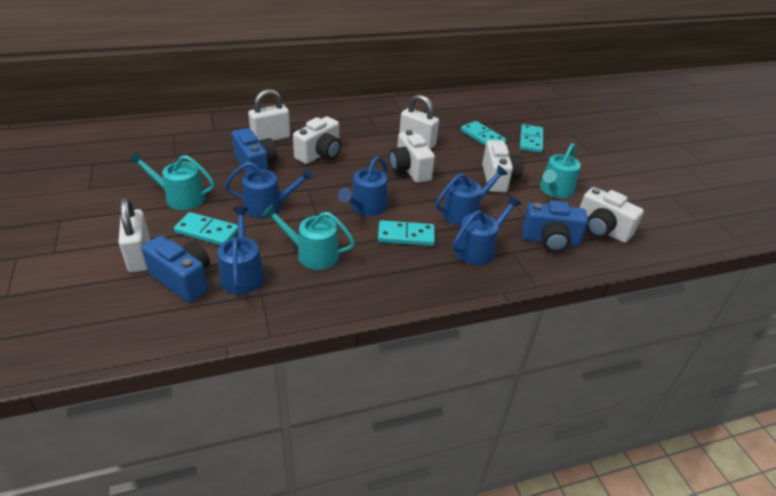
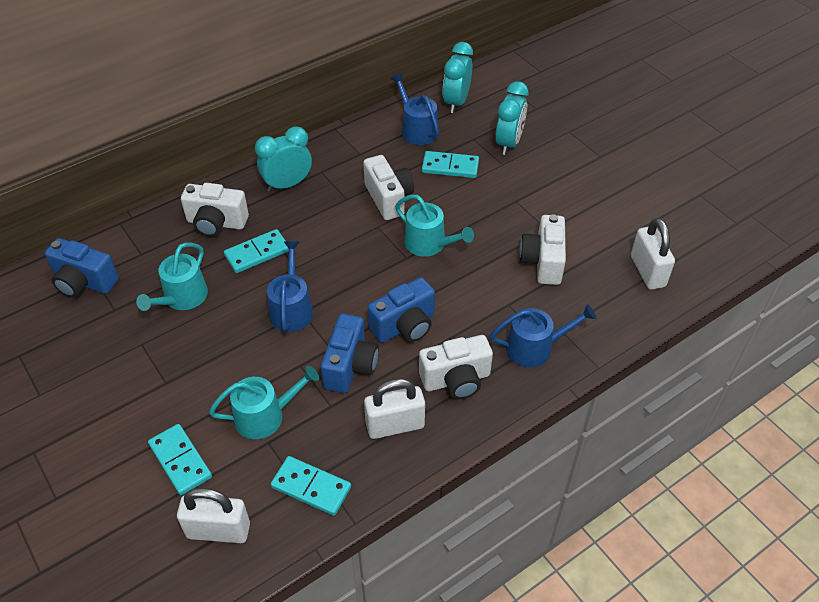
blue watering can: [217,207,264,295] [225,162,314,218] [338,157,388,216] [435,165,508,226] [452,196,521,265] = 5 -> [267,241,313,332] [391,73,439,145] [490,304,596,368] = 3
turquoise clock: none = 0 -> [255,127,312,192] [443,42,473,113] [495,81,529,155] = 3

